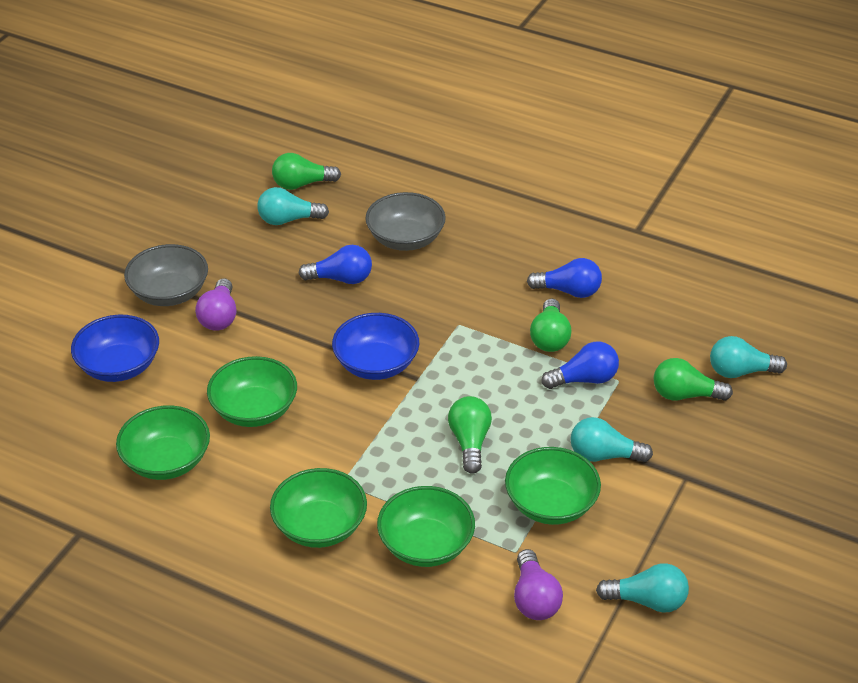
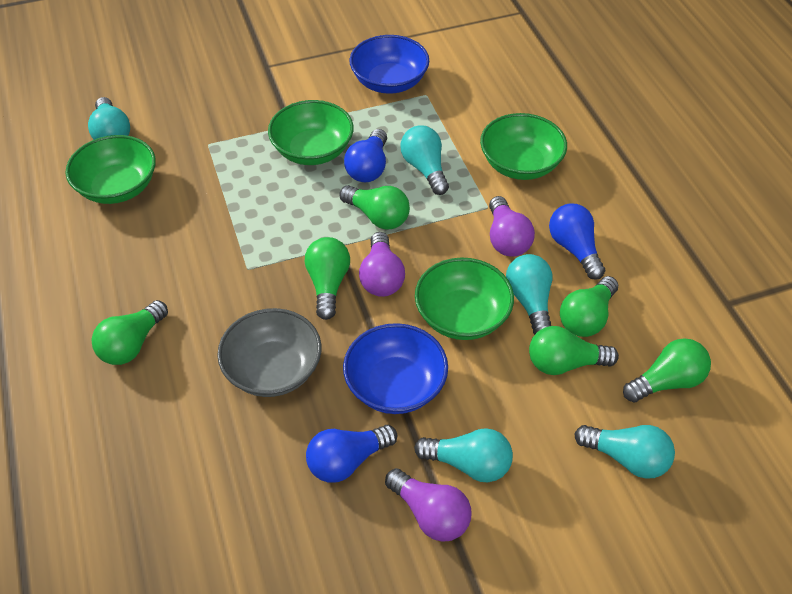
green bowl: [116,405,210,480] [207,356,297,427] [270,468,367,548] [377,486,475,567] [505,447,601,525] = 5 -> [66,135,156,204] [268,100,354,165] [415,257,514,340] [480,113,567,180] = 4
green light bulb: [272,153,341,190] [448,396,492,474] [530,299,571,352] [654,358,733,401] = 4 -> [92,300,168,365] [305,237,350,320] [340,185,410,230] [529,326,619,375] [560,276,618,337] [623,338,711,402] = 6
grey bowl: [124,244,208,306] [365,192,446,251] = 2 -> [217,308,322,397] = 1
purple light bulb: [195,278,237,331] [514,549,563,620] = 2 -> [359,232,405,297] [385,468,471,542] [489,196,535,257] = 3
turquoise light bulb: [257,187,329,225] [570,417,653,462] [596,563,689,613] [710,336,787,378] = 4 -> [88,97,130,140] [400,126,449,195] [414,428,513,482] [506,254,552,335] [574,425,675,479] = 5

